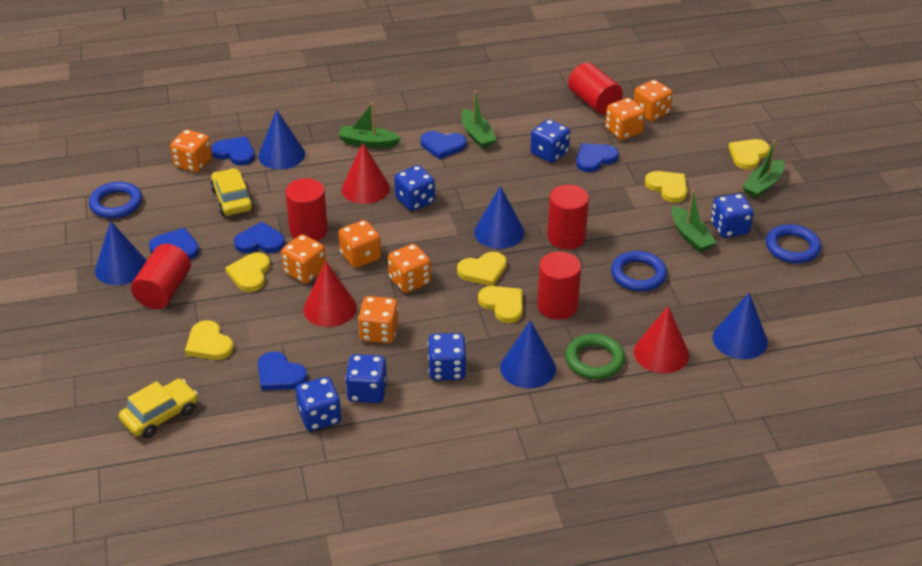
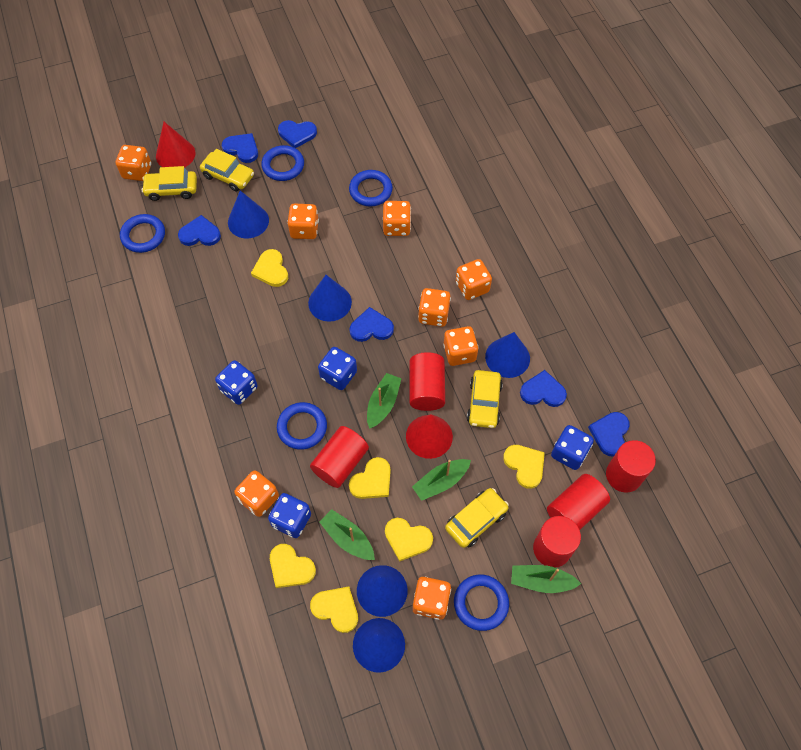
blue dice: [296,377,341,431] [345,354,387,403] [394,165,435,211] [428,333,467,381] [530,119,570,163] [711,193,754,238] = 6 -> [215,360,257,405] [268,493,311,538] [318,347,357,390] [551,425,594,470] = 4
blue ring: [89,182,142,219] [611,251,667,292] [766,224,821,264] = 3 -> [120,214,165,253] [261,145,304,181] [277,402,327,450] [349,170,393,206] [454,575,509,631] = 5
green ring: [565,334,625,379] = 1 -> none = 0
orange dice: [170,129,212,173] [281,234,326,284] [339,220,381,268] [358,296,399,344] [388,244,431,293] [605,98,645,140] [634,80,673,122] = 7 -> [116,145,151,181] [234,470,279,517] [287,203,319,239] [383,201,411,236] [413,577,451,620] [418,288,451,327] [443,326,478,366] [456,259,492,300] = 8
red cone: [303,261,357,327] [342,143,390,204] [634,306,689,373] = 3 -> [156,122,195,168] [406,414,453,459] = 2
yellow car: [119,379,198,438] [210,168,254,216] = 2 -> [142,166,197,201] [200,149,254,191] [445,488,509,548] [467,370,503,428] = 4

